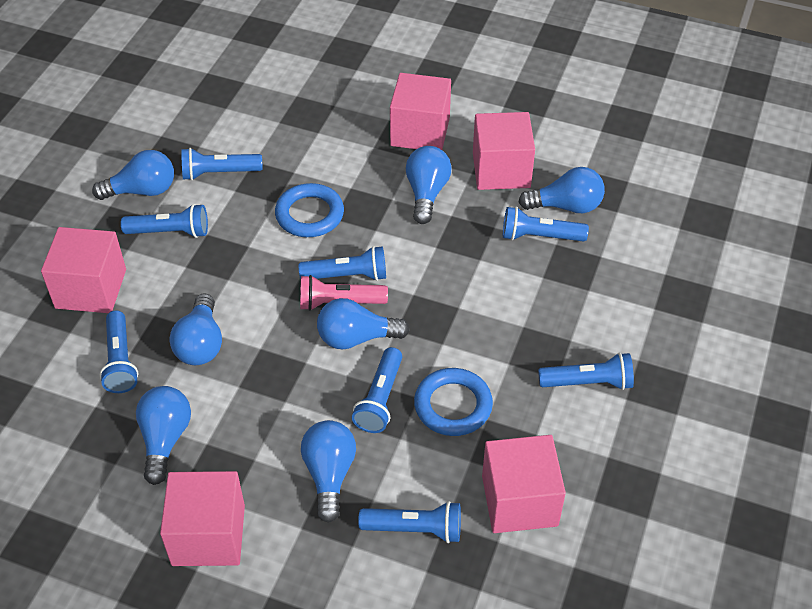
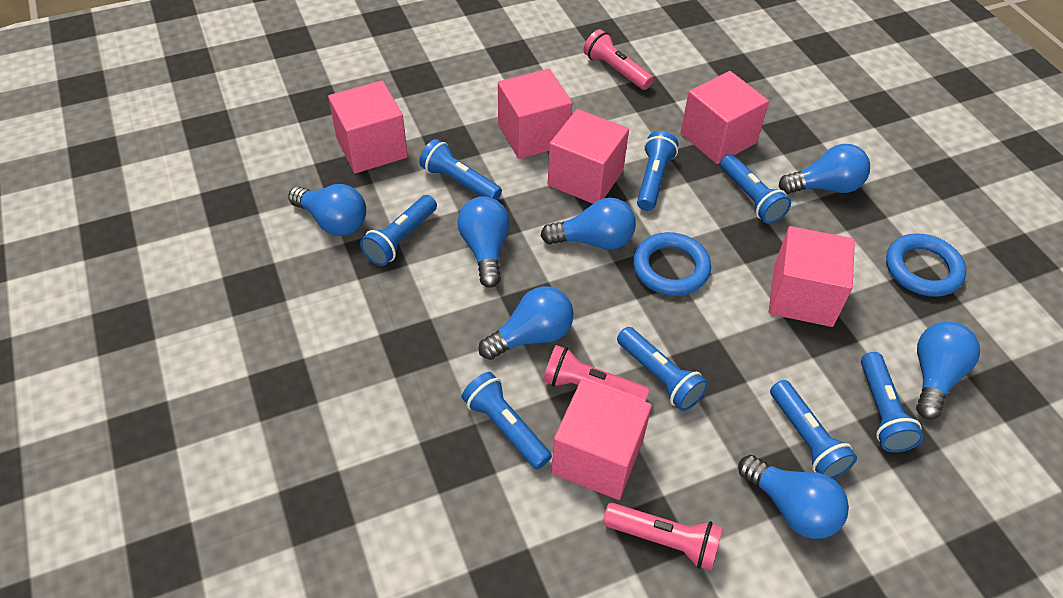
pink cube: [41,227,126,313] [160,471,245,566] [390,73,451,150] [473,112,535,190] [482,435,566,533] = 5 -> [328,80,408,173] [498,69,572,159] [548,109,629,204] [551,379,652,500] [680,71,769,164] [769,226,855,327] = 6
pink flashlight: [300,275,388,311] = 1 -> [543,345,650,402] [583,29,653,90] [603,502,723,571] = 3

